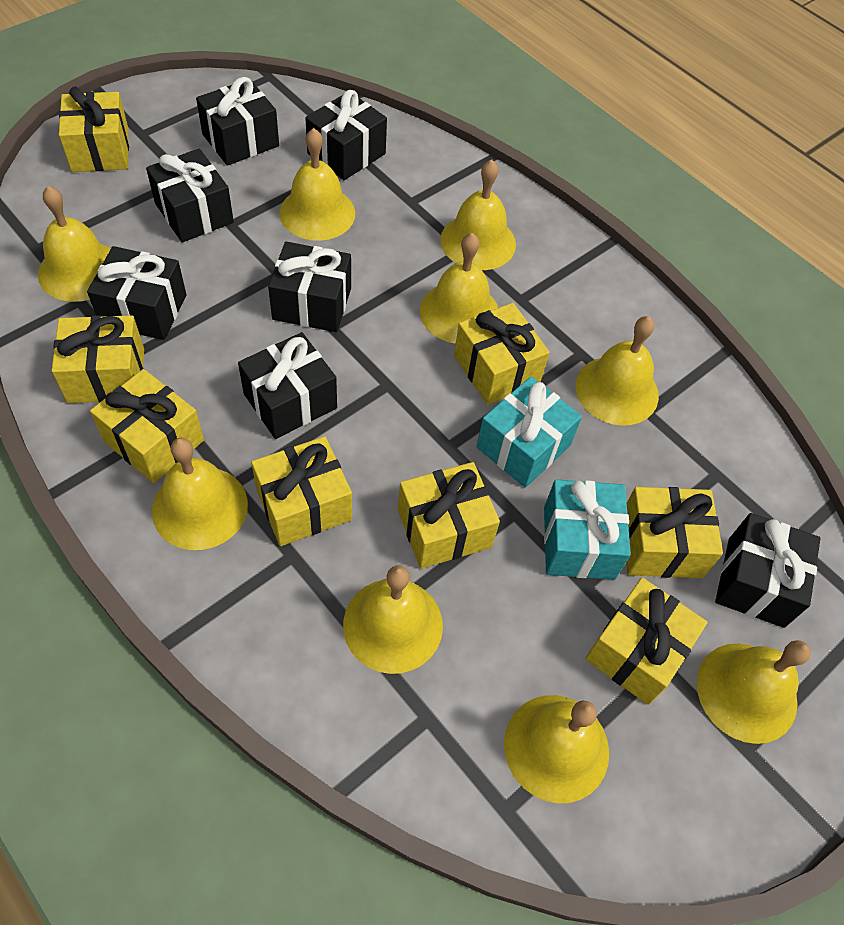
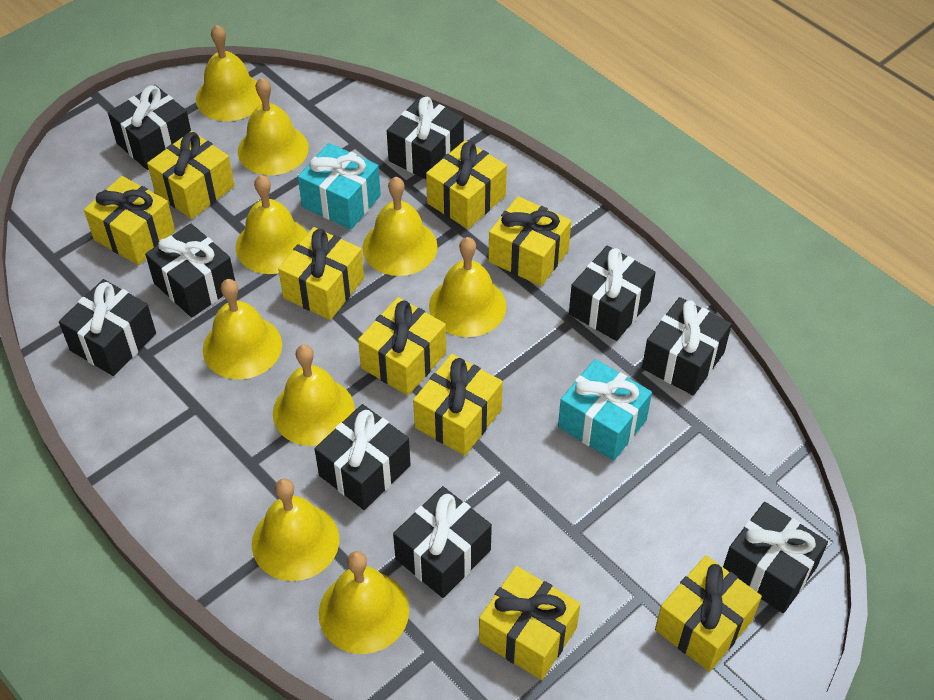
black gift: [87,246,186,340] [146,149,234,243] [196,77,279,166] [238,332,337,439] [268,242,351,332] [305,90,387,180] [715,513,821,628] = 7 -> [59,279,156,376] [108,85,191,170] [145,223,235,318] [314,404,411,510] [387,96,464,179] [393,486,492,598] [569,246,656,341] [642,297,732,396] [723,502,828,613] = 9
yellow gift: [51,315,144,403] [59,87,129,172] [90,369,204,483] [251,436,352,546] [398,462,500,569] [454,303,550,405] [585,577,708,705] [626,487,723,578] = 8 -> [84,176,175,265] [147,131,235,219] [278,227,364,320] [358,297,446,396] [413,354,503,456] [426,140,507,229] [479,566,580,680] [488,196,571,286] [655,555,762,672] = 9

